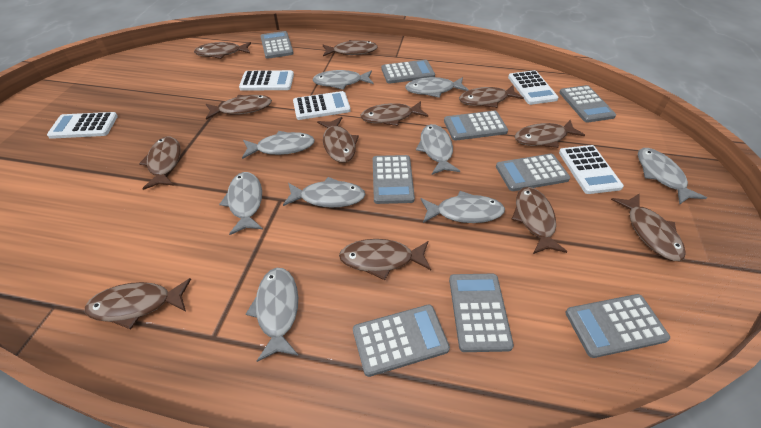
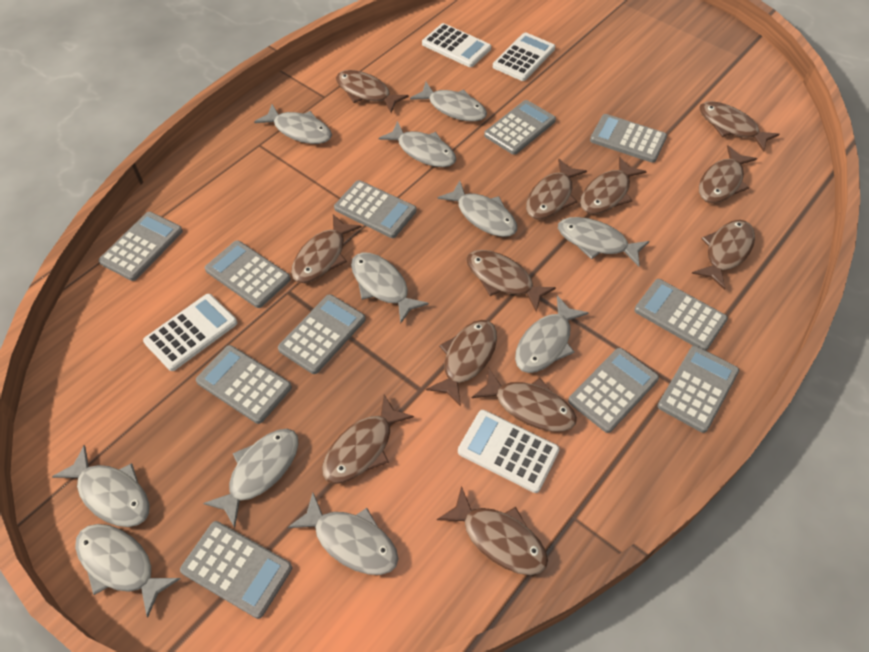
grey calculator: [261,31,294,59] [353,305,450,377] [373,155,415,204] [381,60,435,84] [444,111,508,141] [449,274,514,352] [496,154,570,191] [559,85,616,123] [565,294,670,358] = 9 -> [99,212,183,281] [180,521,292,619] [196,345,292,424] [205,240,291,308] [278,294,365,374] [334,180,417,238] [484,100,556,155] [568,348,659,433] [590,114,667,163] [634,279,728,351] [657,346,739,433] = 11
grey fish: [219,172,263,235] [242,131,315,159] [246,268,299,362] [283,177,365,208] [312,70,374,90] [405,77,468,98] [416,124,460,175] [421,191,505,223] [638,148,707,205] = 9 -> [52,445,150,527] [75,524,180,618] [203,429,299,528] [254,104,332,144] [288,493,398,575] [351,252,429,323] [379,121,456,167] [410,82,487,122] [438,181,517,237] [515,295,589,373] [558,217,649,267] = 11
white calculator: [47,112,118,139] [239,70,294,91] [293,91,351,120] [508,70,559,105] [559,145,624,194] = 5 -> [143,294,237,371] [422,23,491,67] [458,410,560,493] [493,33,555,81] = 4

